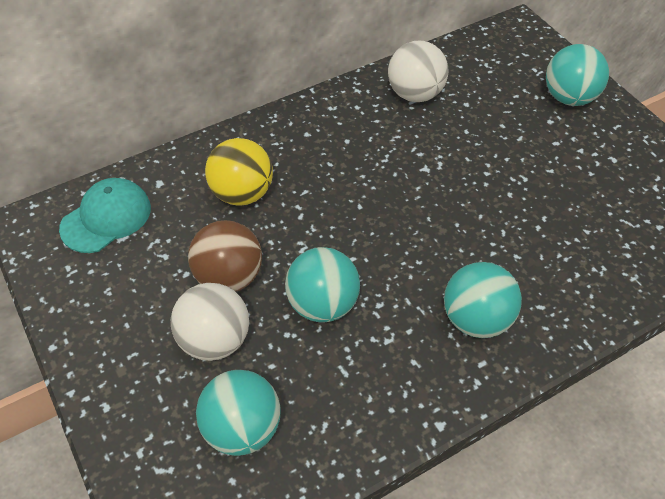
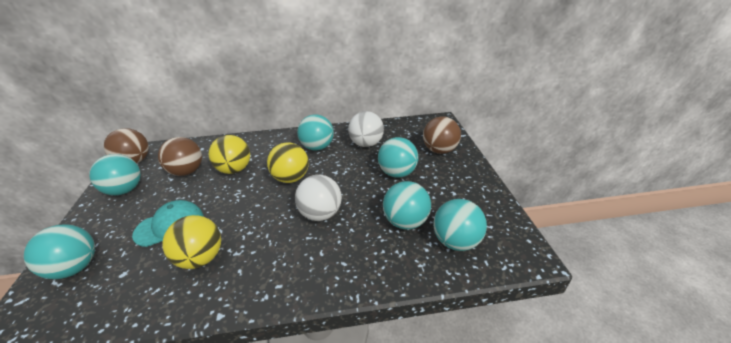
brown ball: [188,220,262,292] = 1 -> [104,128,149,163] [158,137,202,176] [423,117,461,154] = 3
turquoise ball: [196,370,280,456] [285,247,360,323] [444,262,522,338] [546,44,609,106] = 4 -> [24,224,95,279] [89,154,141,195] [297,114,334,150] [378,137,418,178] [383,181,431,230] [433,199,487,251] = 6
yellow ball: [205,138,273,205] = 1 -> [162,215,221,269] [209,135,250,174] [267,142,309,183] = 3

